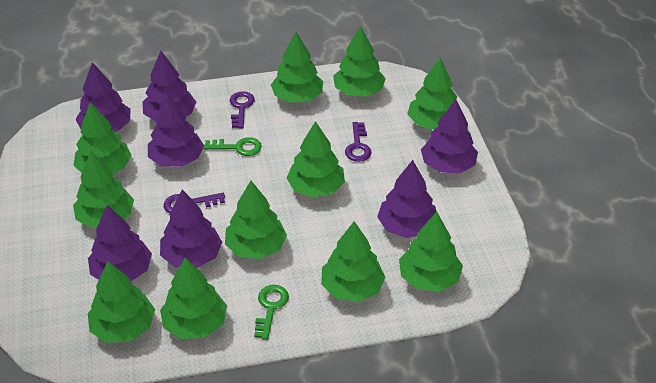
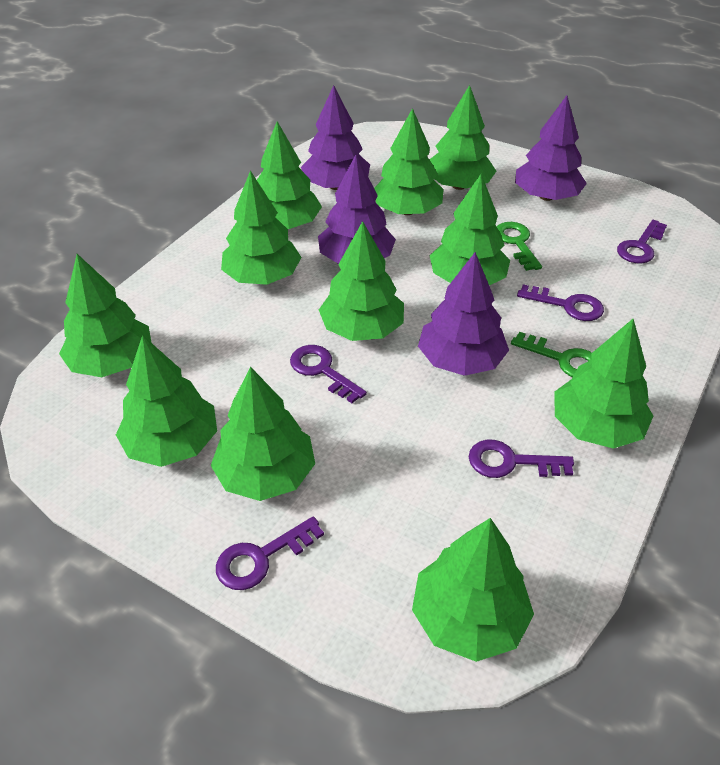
purple key: [164,193,225,213] [230,91,255,129] [345,122,371,162] = 3 -> [216,516,324,590] [290,345,367,403] [469,439,574,478] [517,284,604,321] [617,220,667,264] = 5
purple tree: [75,62,130,132] [88,205,152,281] [142,51,196,122] [148,93,204,167] [160,189,222,268] [377,160,436,238] [421,99,478,173] = 7 -> [301,85,370,190] [318,155,396,264] [418,252,509,376] [515,95,587,201] = 4

